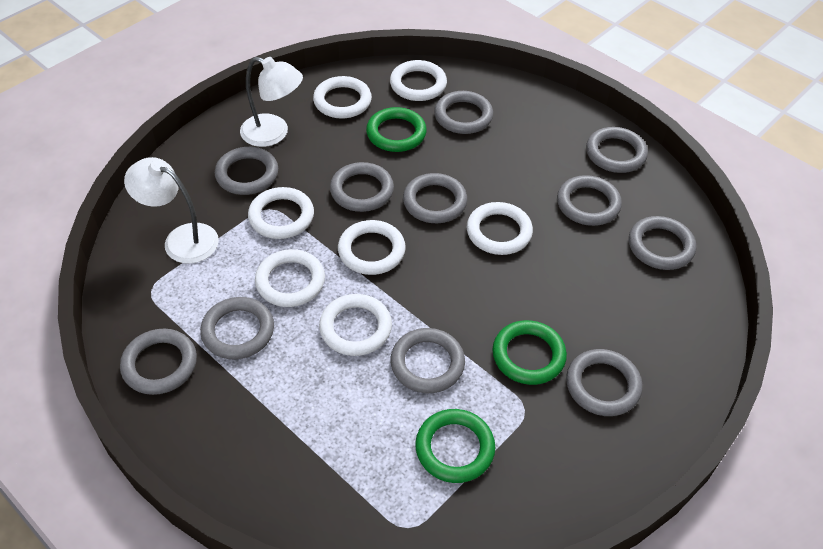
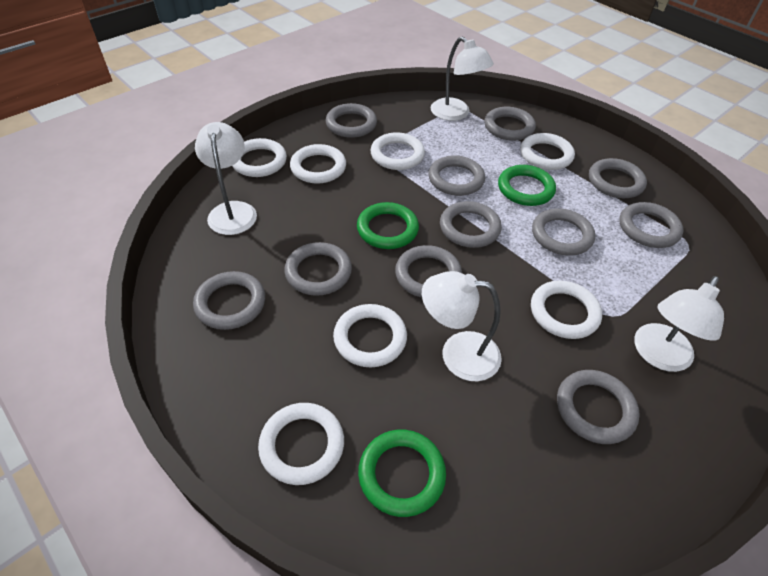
white lamp: [124,157,219,264] [240,57,303,147] = 2 -> [195,122,257,235] [422,271,502,381] [430,37,494,121] [634,276,724,372] = 4

